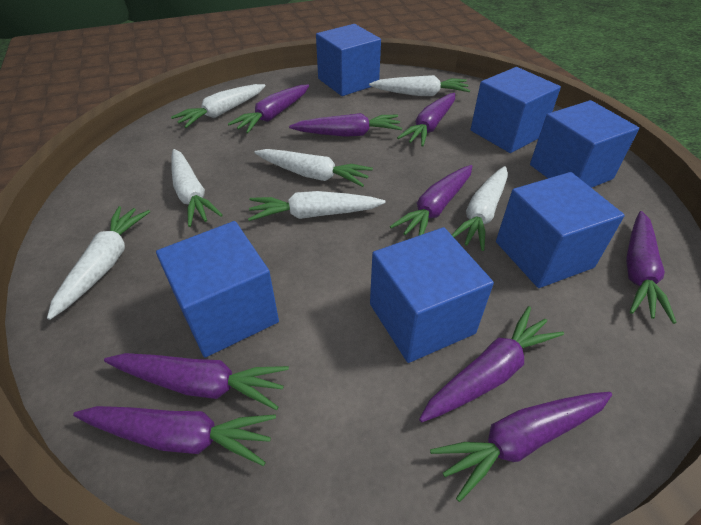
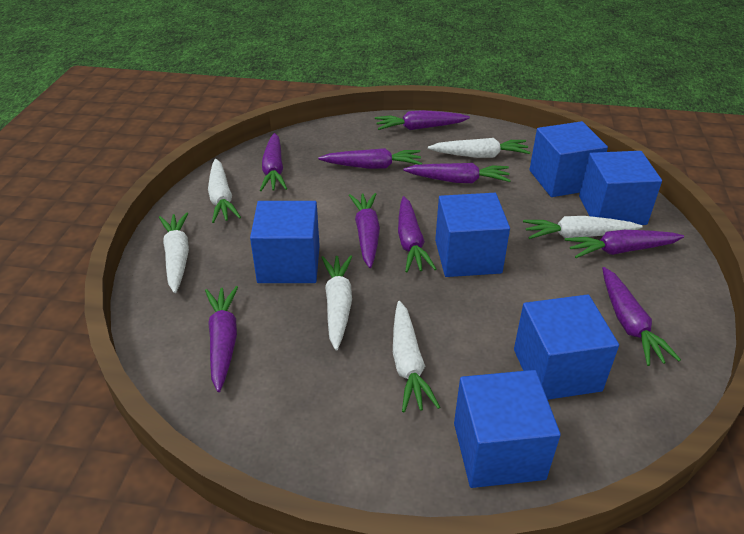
white carrot: [47,206,150,320] [171,84,266,128] [172,149,223,227] [248,191,386,221] [254,149,373,187] [369,75,470,96] [452,166,508,251] = 7 -> [159,212,189,293] [208,159,241,223] [321,255,352,350] [393,301,440,412] [428,138,530,158] [523,216,643,239] = 6

